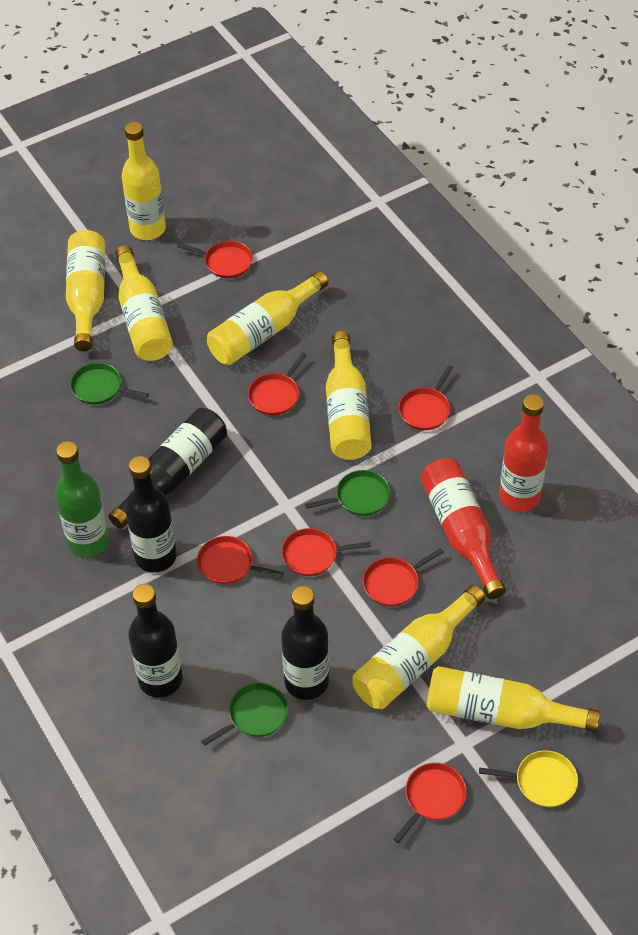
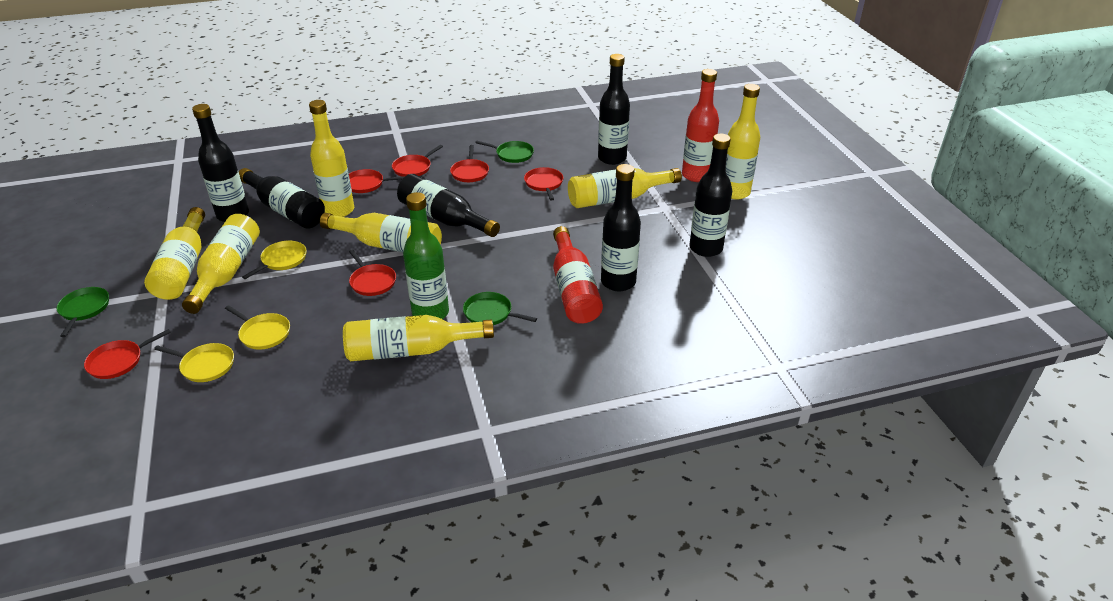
black bottle: [108,408,227,529] [125,456,177,572] [128,584,183,698] [281,586,329,700] = 4 -> [192,104,249,222] [239,168,325,229] [397,174,500,237] [598,54,630,165] [601,164,641,291] [689,134,732,257] = 6
red pan: [177,241,253,278] [197,536,284,584] [248,352,307,415] [282,528,371,576] [363,548,444,606] [393,763,467,843] [399,365,453,430] = 7 -> [84,329,171,379] [349,169,405,193] [349,249,396,296] [392,145,443,177] [450,145,489,182] [524,167,563,201] = 6
yellow pan: [479,750,578,807] = 1 -> [154,343,234,382] [225,305,290,350] [242,241,306,279] = 3

